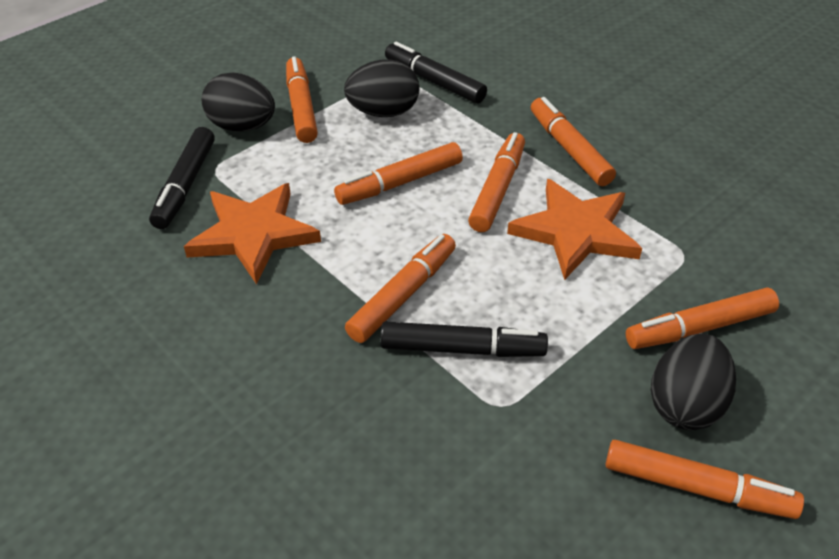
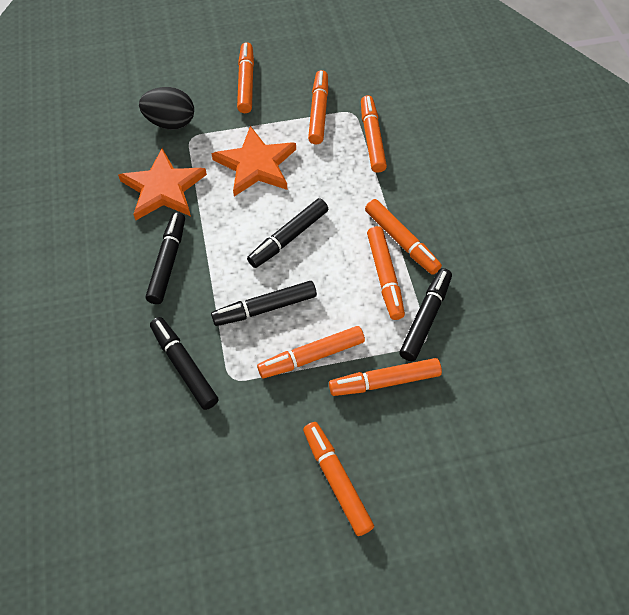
black egg: [201,72,275,132] [344,59,419,117] [651,333,736,430] = 3 -> [139,87,194,130] = 1
black marker: [149,127,215,229] [380,322,548,357] [385,42,487,104] = 3 -> [146,212,185,304] [150,317,219,410] [211,281,317,326] [247,198,328,268] [399,268,452,361] = 5
orange marker: [286,56,318,143] [334,142,463,205] [345,234,456,343] [468,132,525,232] [531,97,616,186] [606,440,804,519] [626,287,779,349] = 7 -> [237,42,254,113] [257,326,365,378] [303,422,374,536] [308,70,328,144] [329,358,442,396] [361,95,387,173] [365,199,442,275] [367,226,405,320] = 8

